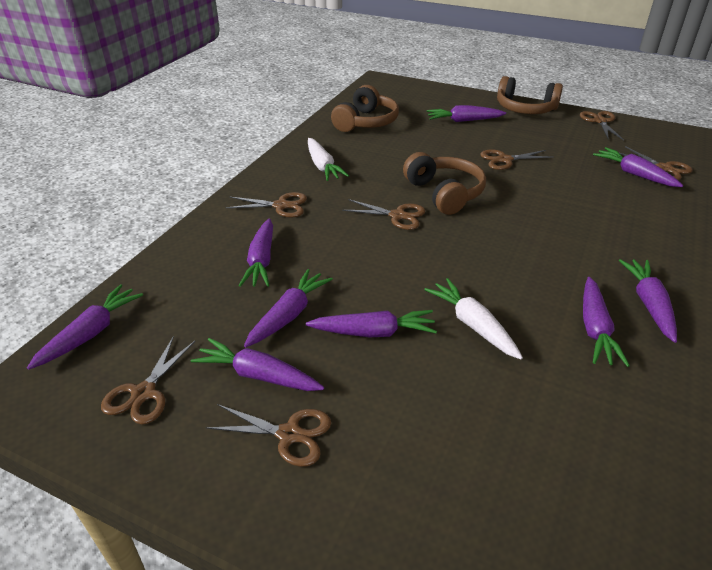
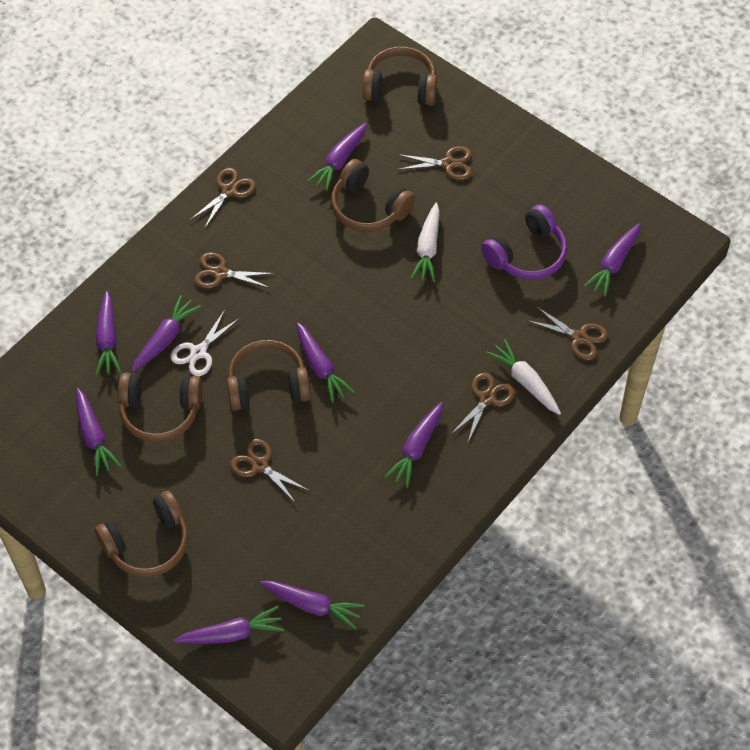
brown headphones: [331,85,399,132] [403,152,486,215] [497,76,563,114] = 3 -> [95,491,189,577] [118,373,203,442] [227,340,311,411] [331,159,415,232] [362,46,437,106] = 5
brown scissors: [101,336,195,425] [205,404,331,467] [225,192,307,218] [342,199,425,230] [480,149,552,170] [580,111,624,140] [619,146,692,180] = 7 -> [190,168,256,229] [194,252,275,288] [230,439,308,503] [397,146,472,180] [451,373,515,442] [527,306,608,360] = 6
purple headphones: none = 0 -> [481,204,567,280] = 1
white scissors: none = 0 -> [170,310,240,376] = 1

